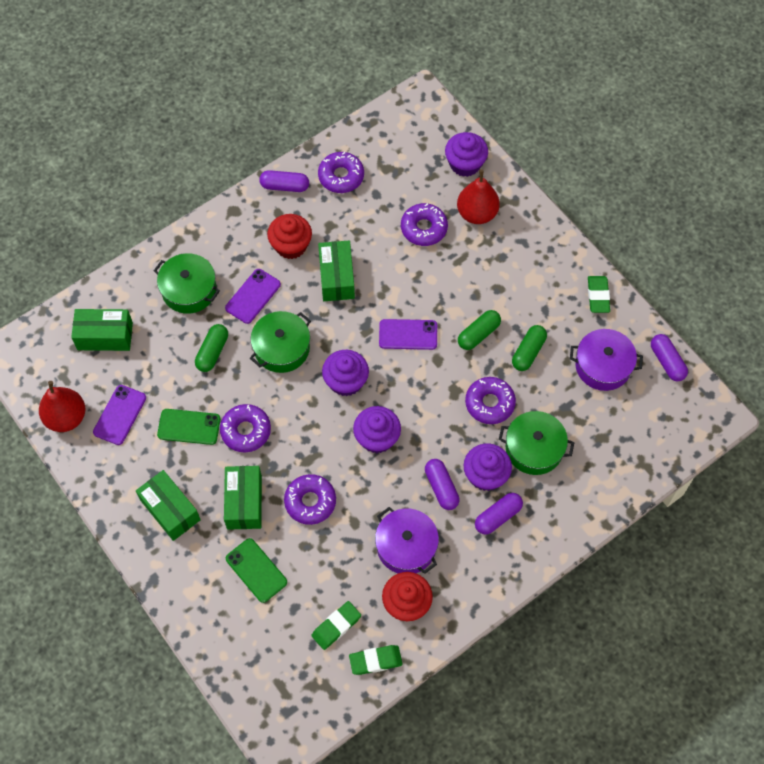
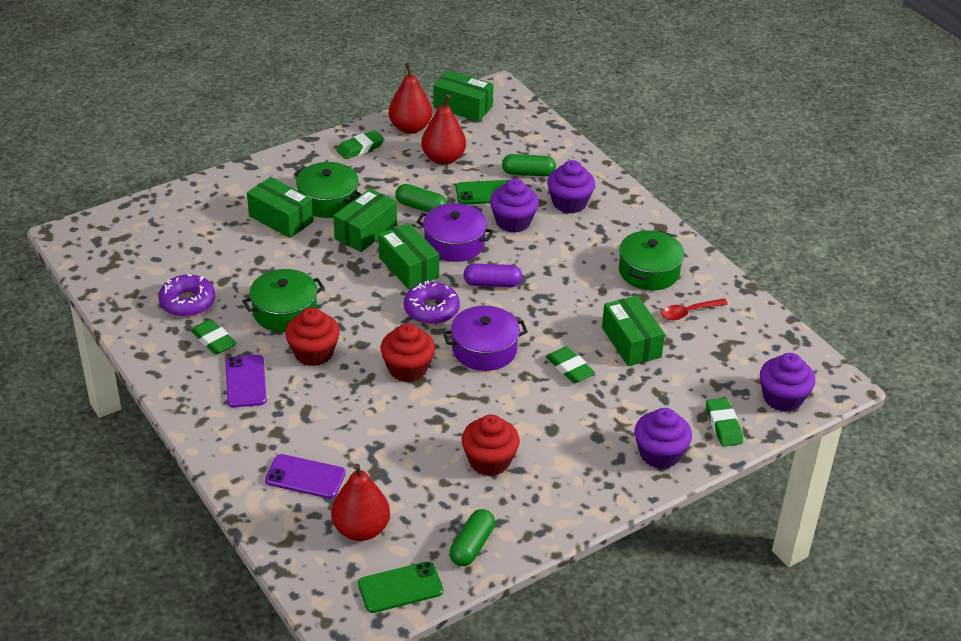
green box: [71,309,133,351] [136,470,201,541] [224,466,262,530] [318,241,355,301] = 4 -> [247,177,313,238] [334,188,397,252] [378,223,439,289] [433,70,494,122] [602,296,665,366] = 5
green eraser: [311,601,361,650] [349,645,403,675] [588,276,610,313] = 3 -> [191,319,237,355] [337,130,384,159] [546,346,595,383] [706,398,743,447] = 4
purple capsule: [259,170,309,192] [425,459,460,510] [475,493,523,535] [651,334,688,381] = 4 -> [463,264,522,287] = 1
purple donut: [220,404,271,453] [284,474,336,525] [318,152,364,193] [401,203,448,246] [465,377,516,424] = 5 -> [158,274,215,317] [404,281,460,324] = 2
purple phone: [93,385,146,445] [225,269,281,324] [379,319,437,350] = 3 -> [226,355,267,408] [265,454,346,499] = 2
red cupcake: [267,214,312,259] [382,572,433,621] = 2 -> [285,308,340,366] [380,323,435,382] [462,414,520,476] = 3
red pear: [39,381,85,432] [457,169,500,224] = 2 -> [331,463,390,541] [389,63,432,134] [421,94,466,165] = 3
red spoon: none = 0 -> [661,298,728,320] = 1

